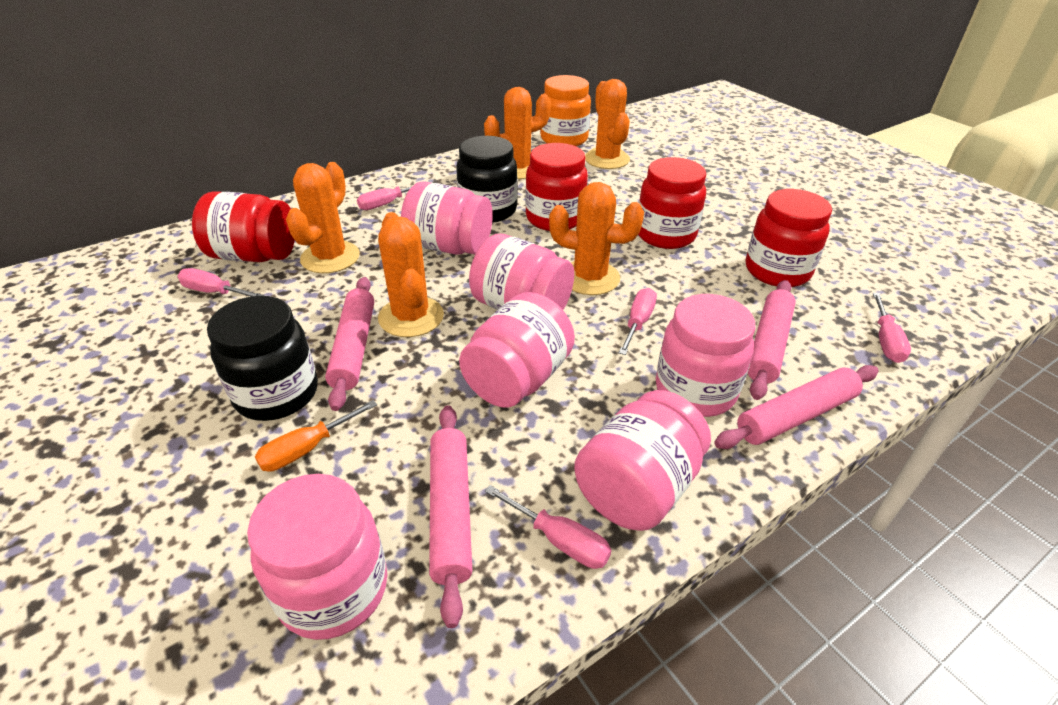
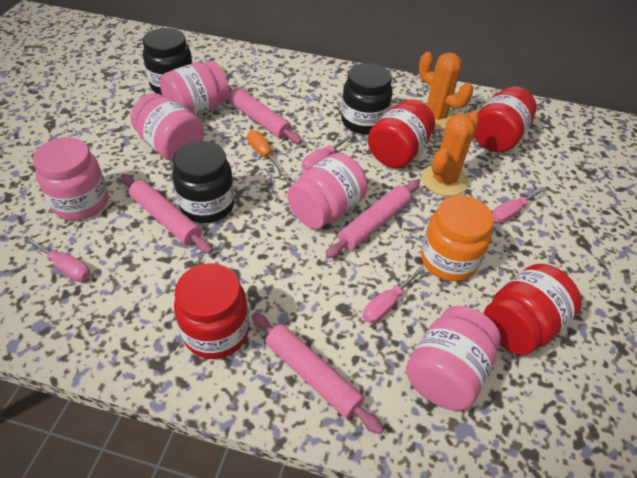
black jar: [207,296,318,421] [456,136,518,223] = 2 -> [143,28,193,95] [172,141,235,223] [341,63,393,134] = 3
orange cactus: [286,162,360,273] [378,212,444,337] [484,87,551,179] [549,182,644,295] [585,79,630,169] = 5 -> [419,52,473,130] [422,111,480,196] = 2
pink jar: [247,474,387,640] [401,182,493,255] [459,292,575,408] [469,234,574,310] [574,390,711,531] [656,294,755,417] = 6 -> [33,137,109,220] [131,93,204,162] [160,61,229,116] [287,153,368,229] [406,306,500,411] = 5
pink screwdriver: [177,268,264,297] [357,181,431,210] [485,485,612,569] [619,288,657,355] [873,293,911,363] = 5 -> [24,237,90,282] [302,134,353,171] [362,267,425,323] [492,187,547,223] = 4

